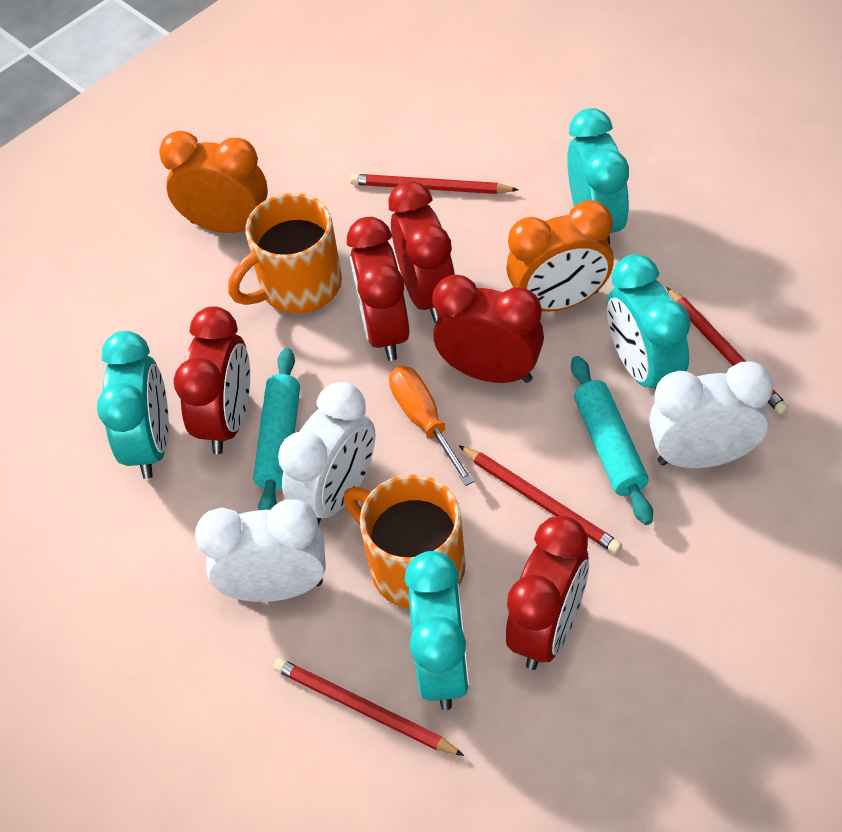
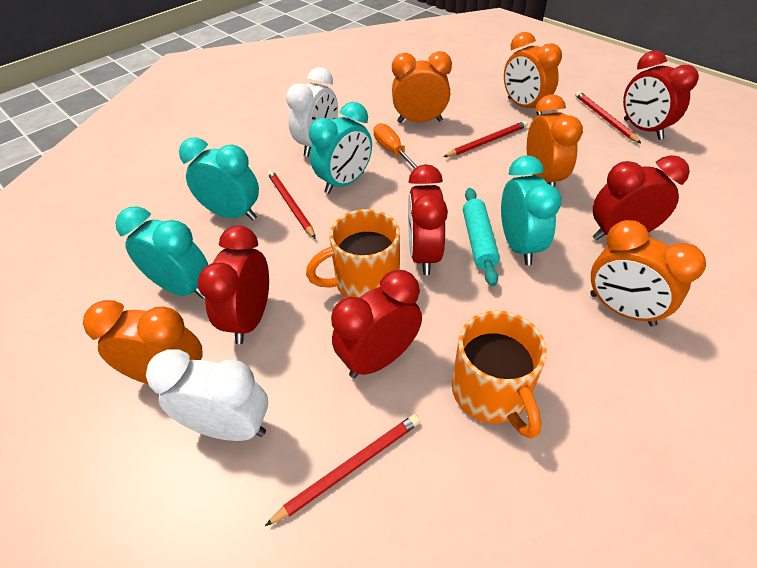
orange clock: [159,131,268,233] [506,200,614,312] = 2 -> [83,300,202,384] [392,51,452,123] [504,32,562,115] [527,94,583,187] [590,220,706,326] = 5
turquoise rolling pin: [253,348,300,510] [571,356,653,525] = 2 -> [463,188,500,286] = 1
white clock: [195,499,326,602] [278,382,375,526] [649,362,773,468] = 3 -> [146,349,268,441] [286,67,338,157] = 2

